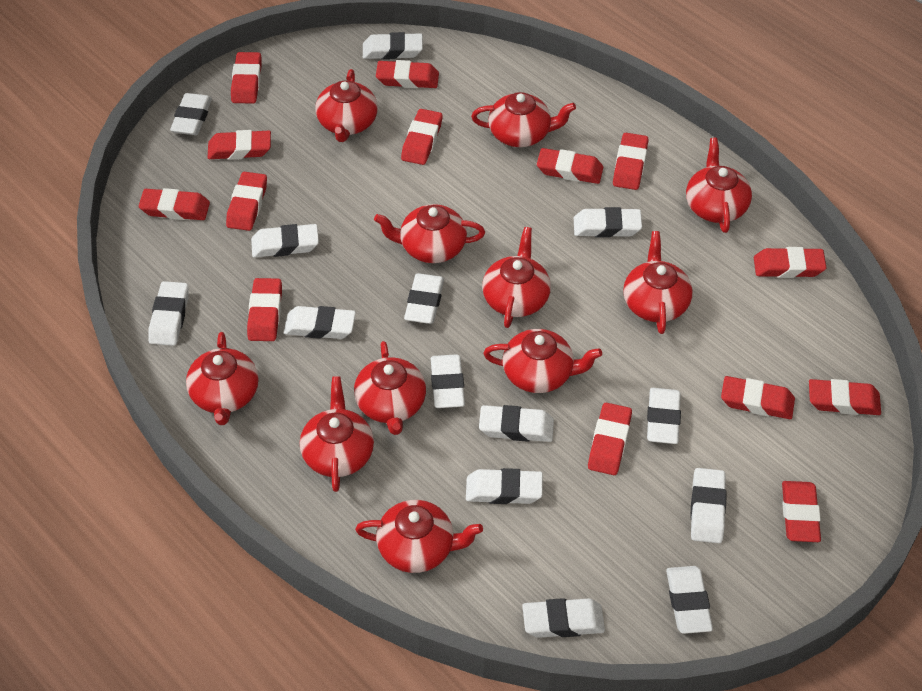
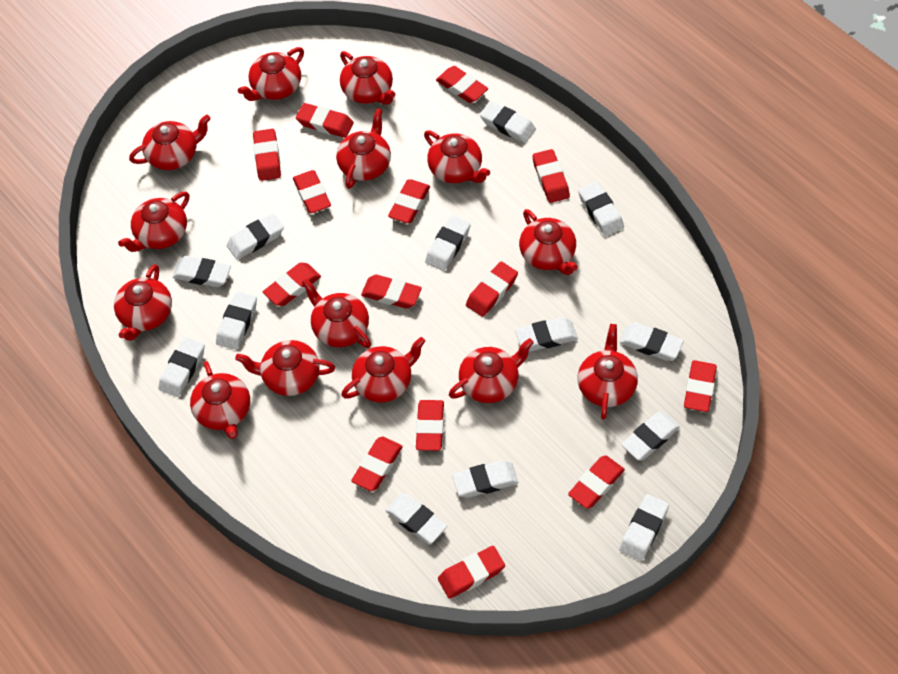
red teapot: [186,332,259,425] [300,376,374,492] [315,69,378,142] [354,341,426,435] [355,500,483,573] [374,204,485,263] [471,92,576,147] [482,227,551,328] [483,329,602,393] [623,231,692,334] [686,138,752,233] = 11 -> [114,264,172,341] [118,192,189,252] [129,114,211,170] [190,361,250,439] [235,340,335,396] [238,47,304,101] [302,278,371,348] [336,108,391,189] [340,51,395,105] [341,337,425,403] [424,130,490,183] [449,338,534,403] [519,209,578,275] [578,324,638,420] = 14
white eraser: [148,281,189,346] [170,93,212,135] [251,224,319,257] [284,306,356,339] [363,32,423,60] [404,273,444,324] [431,354,465,408] [466,468,543,504] [479,405,554,442] [522,598,605,638] [574,207,642,238] [647,388,681,444] [666,566,713,634] [690,468,727,543] = 14 -> [158,337,205,397] [172,256,231,287] [216,291,257,350] [227,213,284,260] [385,493,447,544] [425,215,471,271] [452,460,518,498] [480,101,536,143] [515,317,578,352] [578,182,624,236] [619,494,669,561] [620,322,684,361] [621,412,680,461] = 13

